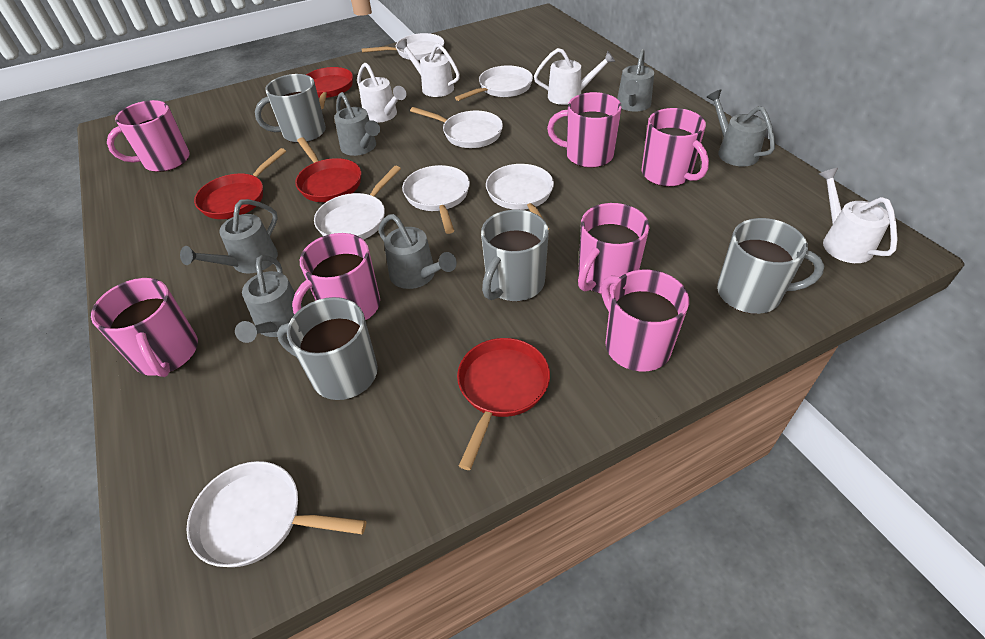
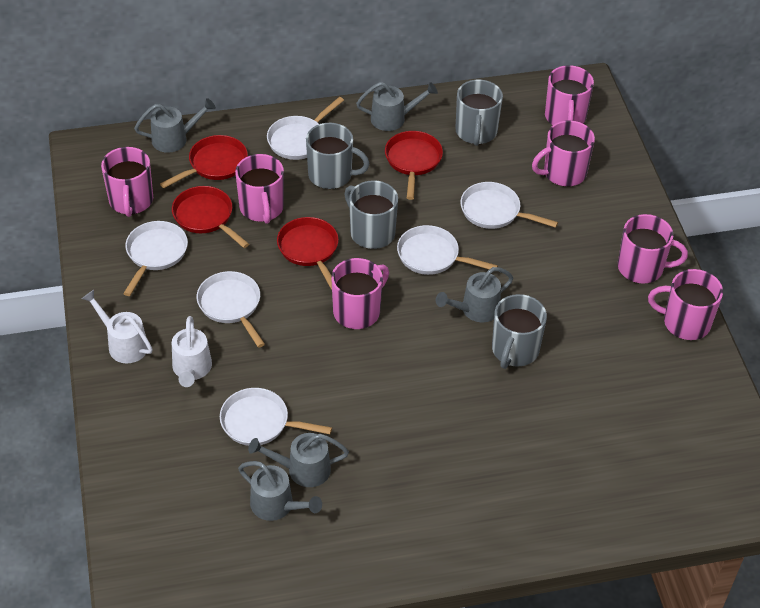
grey watering can: [180,199,278,273] [235,255,303,343] [334,92,380,156] [378,214,457,289] [617,49,654,112] [707,90,775,166] = 6 -> [134,98,216,153] [238,461,322,521] [248,433,349,487] [356,82,438,131] [436,267,513,322] = 5
white pan: [186,461,366,567] [314,166,401,240] [362,33,444,61] [402,165,470,234] [410,107,503,148] [455,65,533,101] [486,164,554,230] = 7 -> [123,221,188,296] [197,271,265,348] [220,388,332,446] [267,97,344,160] [397,225,498,275] [460,182,558,229] = 6
white watering can: [357,62,406,123] [397,39,460,97] [534,48,615,105] [819,168,898,263] = 4 -> [82,290,153,363] [172,316,212,387] = 2

